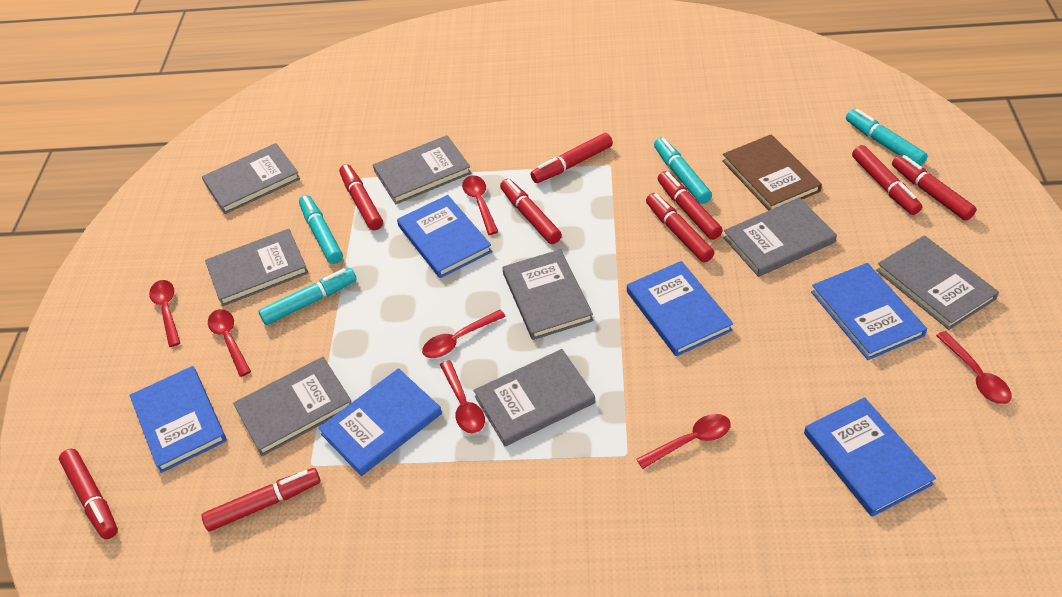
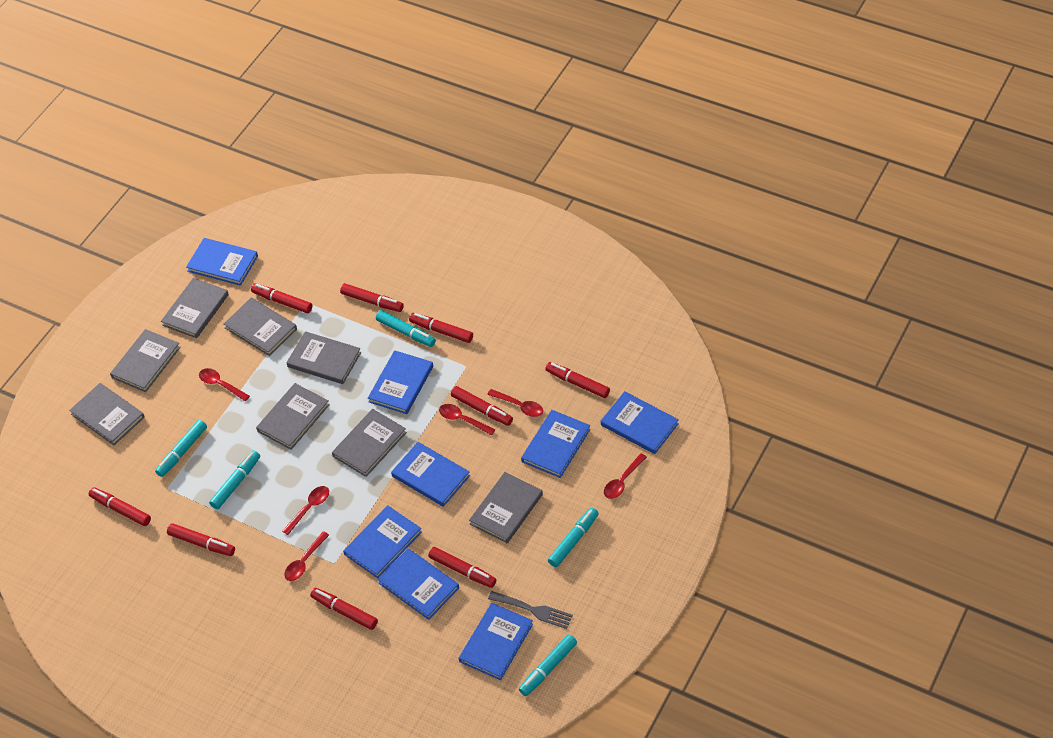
blue book: [130,366,227,473] [318,368,442,476] [397,195,492,278] [627,261,733,356] [804,397,936,517] [811,263,927,360] = 6 -> [186,238,258,286] [343,505,422,578] [368,350,433,414] [378,548,459,620] [391,442,470,507] [459,603,533,680] [521,410,591,478] [601,391,679,454] = 8
brown book: [722,134,822,210] = 1 -> none = 0
grey fork: none = 0 -> [488,591,573,629] = 1
red spoon: [149,280,180,347] [208,309,251,377] [422,310,506,358] [440,360,485,434] [462,175,498,235] [636,414,731,469] [936,331,1012,404] = 7 -> [199,368,250,401] [283,486,329,535] [284,531,329,581] [439,404,495,435] [487,389,543,417] [604,453,647,499] = 6
turquoise marker: [258,268,357,325] [299,195,343,264] [654,137,712,204] [846,109,928,166] = 4 -> [155,420,207,477] [209,451,260,509] [376,310,436,347] [519,635,577,696] [548,508,599,567] = 5

